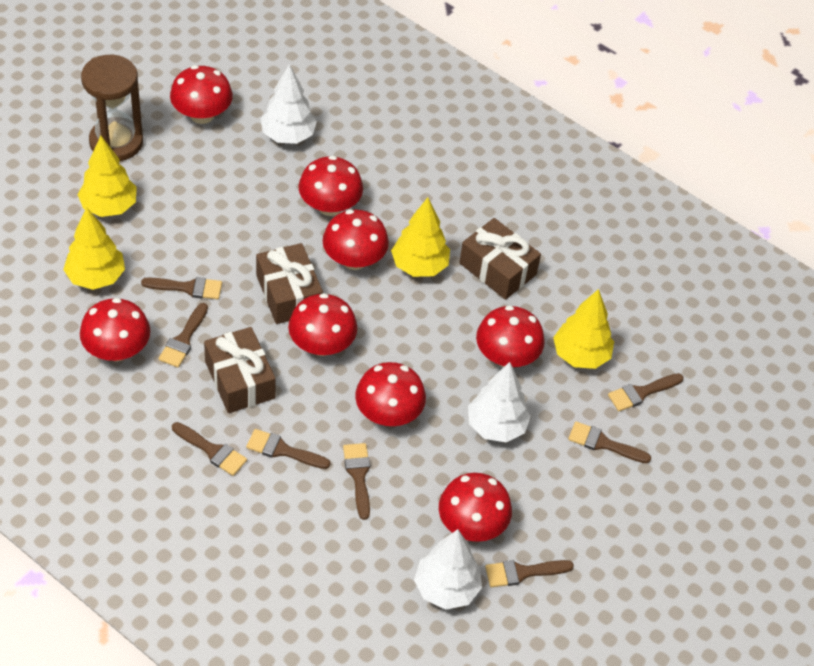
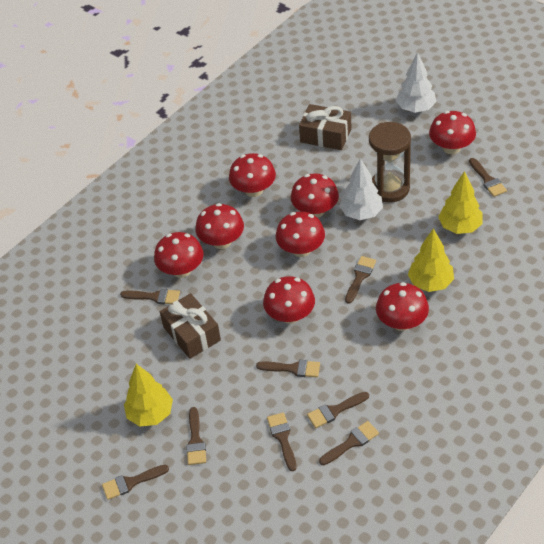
brown brush: [141,277,222,299] [158,303,208,368] [172,422,247,476] [246,429,330,469] [343,443,370,520] [485,560,574,587] [568,421,651,463] [608,373,684,412] = 8 -> [102,464,169,500] [120,289,180,304] [186,407,206,465] [256,360,320,377] [267,412,297,471] [307,392,369,428] [319,421,379,465] [345,256,376,304] [469,158,507,197] = 9
brown gift: [204,327,276,413] [256,243,323,324] [459,218,541,300] = 3 -> [160,293,221,359] [299,104,352,150] = 2
white tree: [261,64,317,144] [414,529,482,610] [468,362,531,443] = 3 -> [339,158,383,220] [396,52,436,113] = 2
yellow tree: [63,208,125,290] [77,136,137,217] [391,198,450,277] [553,289,614,369] = 4 -> [124,364,173,427] [408,229,454,292] [438,171,483,234] = 3

